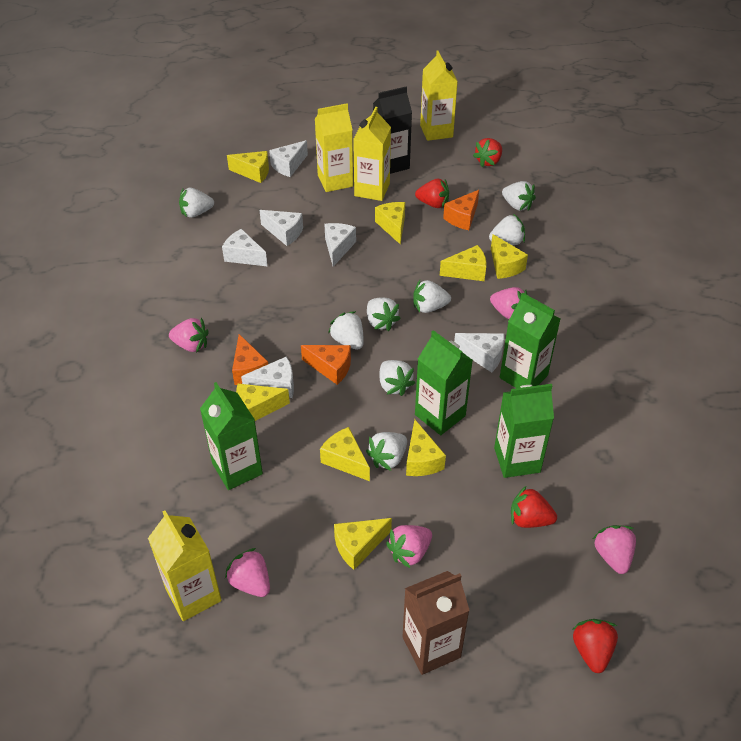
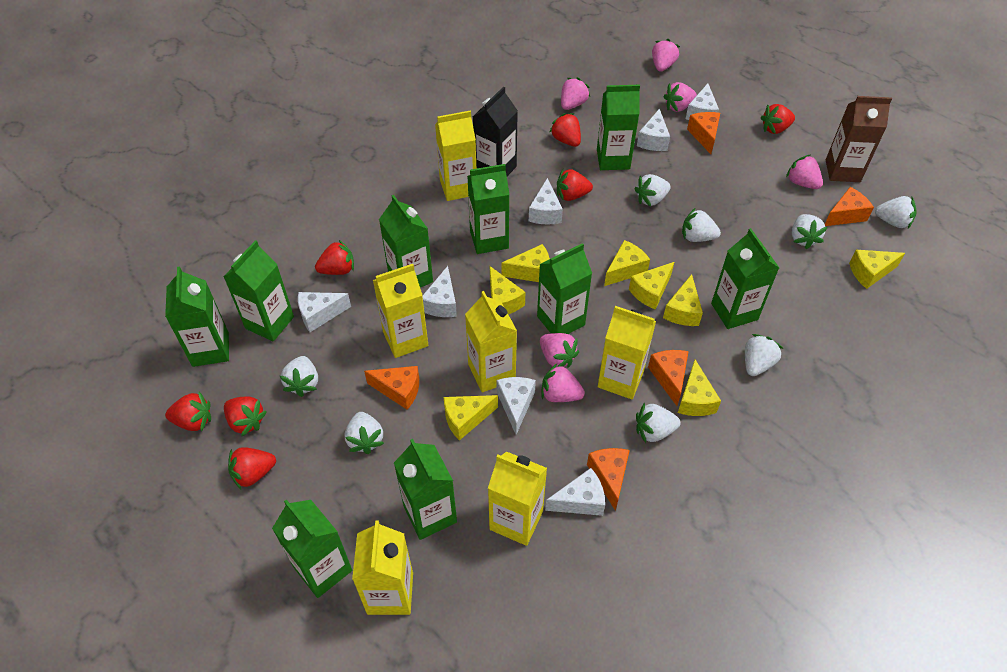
green carton: [200,382,263,490] [415,330,473,435] [494,384,554,478] [500,293,560,388] = 4 -> [165,267,229,367] [224,240,294,341] [272,499,352,598] [379,195,433,288] [394,439,457,540] [467,164,510,254] [537,243,592,334] [597,85,640,170] [711,228,779,329] = 9
orange cheese: [232,334,268,385] [301,345,351,385] [443,190,479,230] = 3 -> [364,366,419,410] [587,448,630,511] [648,350,689,406] [687,112,720,154] [825,187,874,226] = 5
pink strawberry: [169,318,209,353] [225,548,270,597] [386,525,432,568] [490,287,527,319] [593,525,636,574] = 5 -> [540,333,579,368] [541,364,585,402] [561,77,590,110] [652,39,680,72] [663,82,697,112] [786,155,823,189] = 6
red strawberry: [415,178,449,208] [473,138,502,167] [511,486,557,528] [573,619,618,673] = 4 -> [165,392,211,432] [224,396,267,437] [228,447,276,489] [315,240,354,275] [549,113,581,147] [557,169,593,201] [761,104,795,134] = 7
white cheese: [222,229,268,267] [241,356,294,398] [259,210,303,246] [269,140,308,177] [324,223,356,267] [454,333,504,372] = 6 -> [298,292,351,332] [422,266,457,317] [497,377,536,435] [529,178,563,225] [545,468,605,516] [637,109,670,151] [685,84,719,120] = 7
yellow carton: [148,511,222,621] [315,103,353,192] [353,107,391,201] [420,51,458,141] = 4 -> [352,520,413,615] [373,264,428,358] [435,110,476,201] [465,291,517,392] [488,451,547,546] [598,306,656,399] = 6

